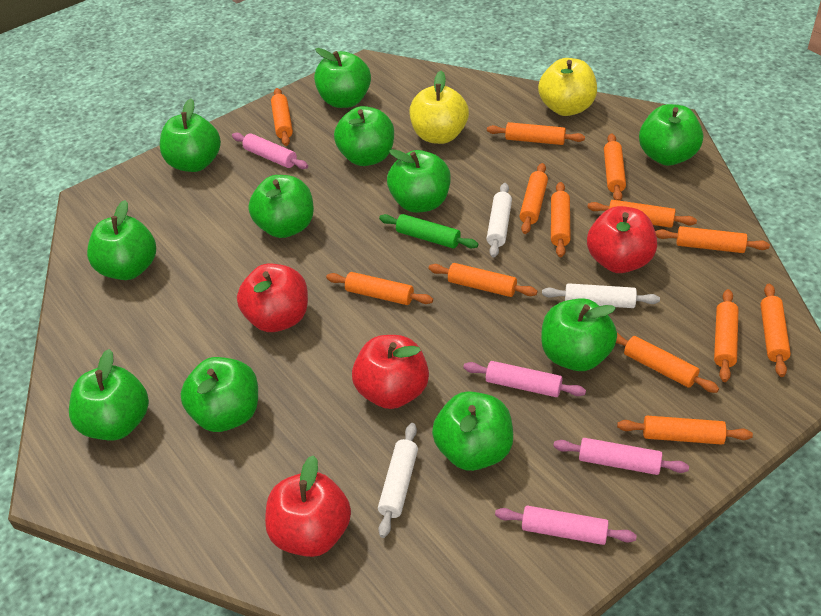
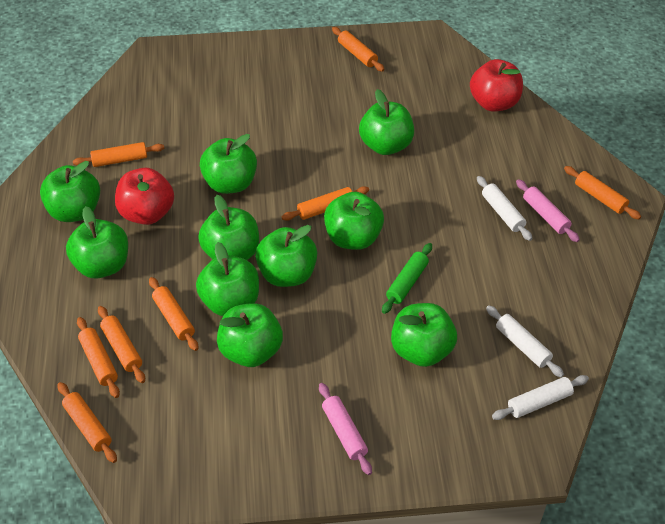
green apple: [69,349,149,440] [87,200,156,280] [160,99,221,172] [180,357,258,432] [249,175,314,238] [314,48,371,108] [334,106,394,166] [387,149,451,213] [432,391,513,471] [541,298,617,371] [639,104,703,166] = 11 -> [40,161,100,222] [66,206,128,278] [196,242,259,316] [198,195,259,260] [200,134,257,194] [217,303,283,367] [255,225,317,287] [324,192,384,250] [359,89,414,155] [391,303,457,367] = 10
orange rolling pin: [271,88,293,146] [326,272,433,305] [429,263,538,297] [487,122,585,145] [519,163,548,234] [551,182,571,257] [587,200,697,228] [604,133,626,201] [616,333,719,393] [617,416,753,445] [655,226,770,253] [714,289,738,382] [760,284,791,377] = 13 -> [58,382,117,463] [73,142,164,167] [77,317,120,398] [98,306,145,383] [149,277,198,351] [282,186,369,221] [332,27,384,72] [564,166,641,220] = 8
pink rolling pin: [232,133,308,169] [463,361,586,397] [495,505,637,545] [553,438,689,475] = 4 -> [319,383,372,475] [516,179,580,242] = 2
red apple: [237,264,308,332] [265,455,351,557] [352,335,429,409] [587,206,657,273] = 4 -> [115,168,174,225] [470,59,523,112] = 2
yellow apple: [410,71,469,144] [538,58,597,116] = 2 -> none = 0

